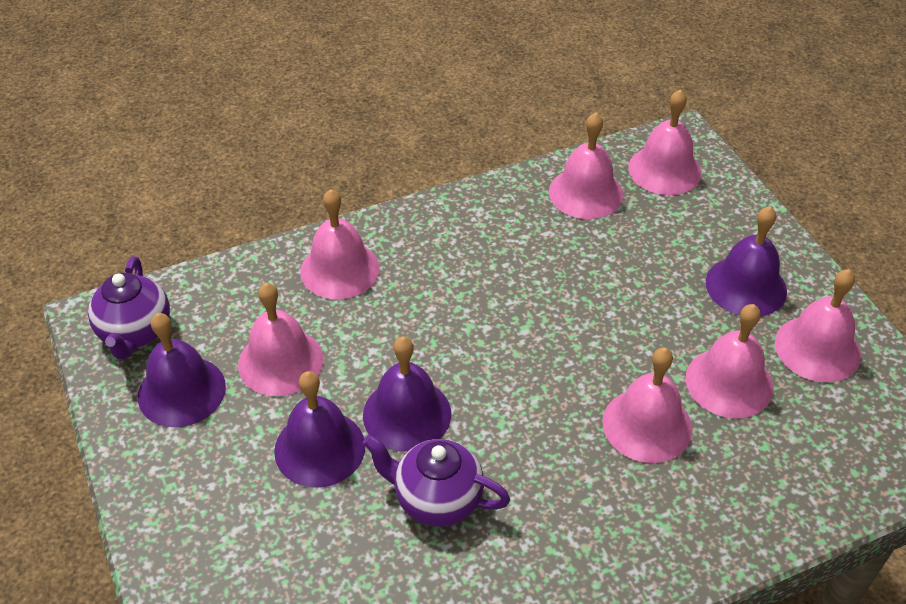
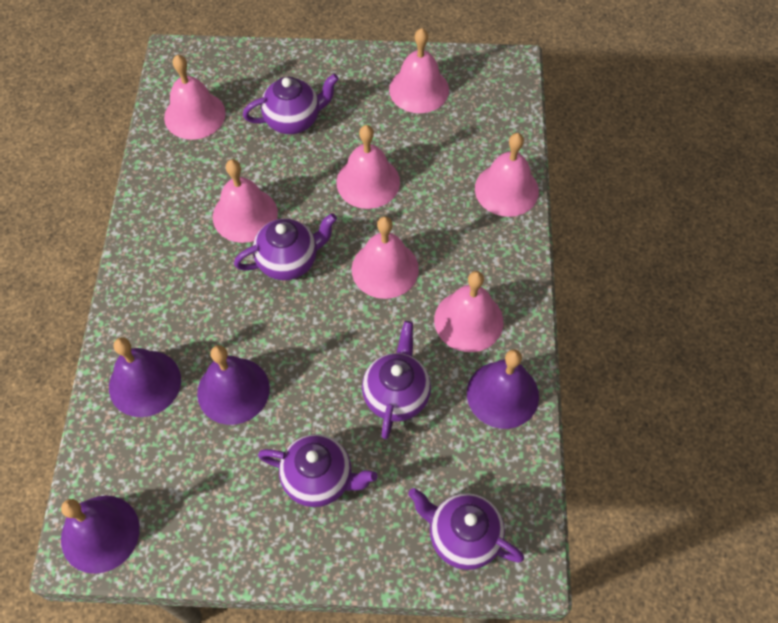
purple teapot: [88,256,170,359] [363,435,510,527] = 2 -> [234,213,337,280] [243,74,339,134] [258,434,377,507] [362,321,431,439] [408,488,524,570] = 5

